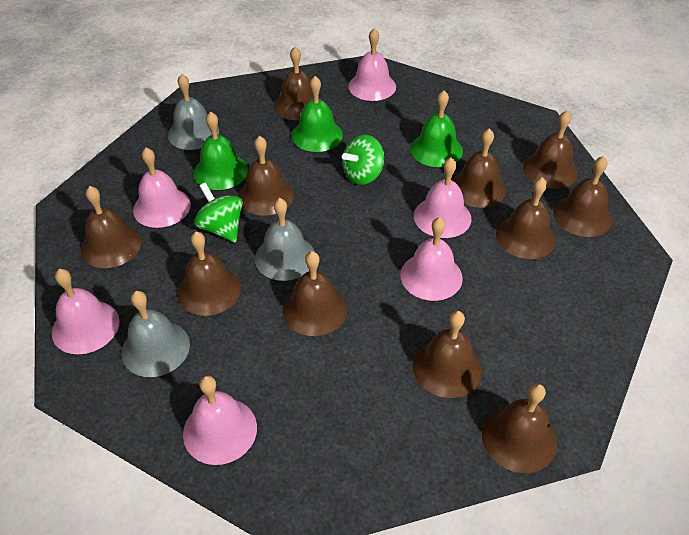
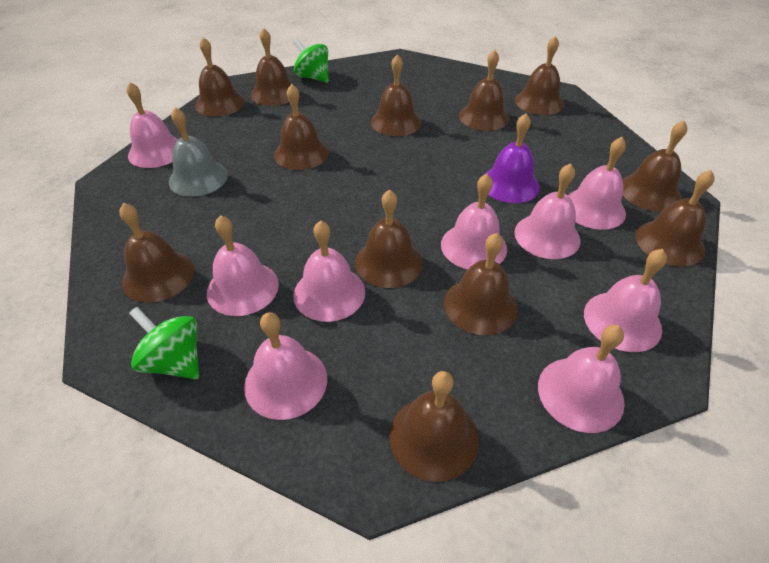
brown bell: [81,186,142,268] [177,231,241,316] [238,136,294,216] [274,47,321,121] [283,251,347,336] [413,311,482,398] [452,128,506,208] [482,383,557,473] [496,177,556,259] [523,110,578,189] [553,156,612,237] = 11 -> [119,203,194,303] [195,37,245,117] [251,28,292,106] [274,84,329,170] [355,189,423,288] [371,54,421,136] [389,371,479,482] [444,233,518,335] [459,50,509,131] [515,36,564,115] [622,120,687,211] [636,170,715,267] = 12
green bell: [194,112,248,190] [291,76,343,152] [410,90,463,167] = 3 -> none = 0
grey bell: [121,291,190,377] [168,74,219,150] [255,198,315,281] = 3 -> [169,107,228,197] = 1
pink bell: [52,269,120,354] [133,147,191,228] [183,375,257,465] [348,28,396,101] [400,217,463,301] [414,157,472,238] = 6 -> [127,82,178,168] [207,215,279,316] [244,312,327,420] [293,220,365,322] [441,174,507,269] [514,163,581,259] [538,325,625,433] [568,137,626,230] [584,249,667,352] = 9
purple bell: none = 0 -> [484,113,540,203] = 1

